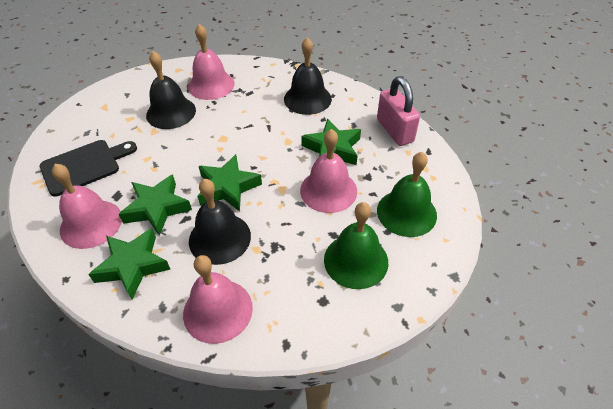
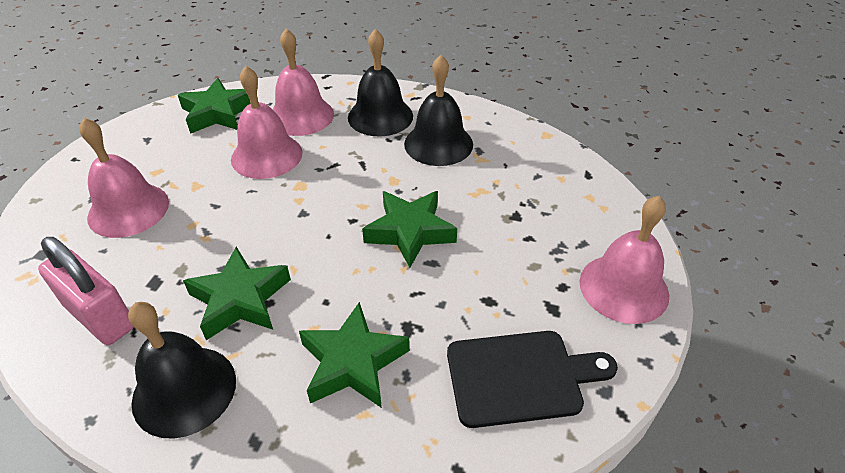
green bell: [324,202,388,289] [377,152,437,237] = 2 -> none = 0

